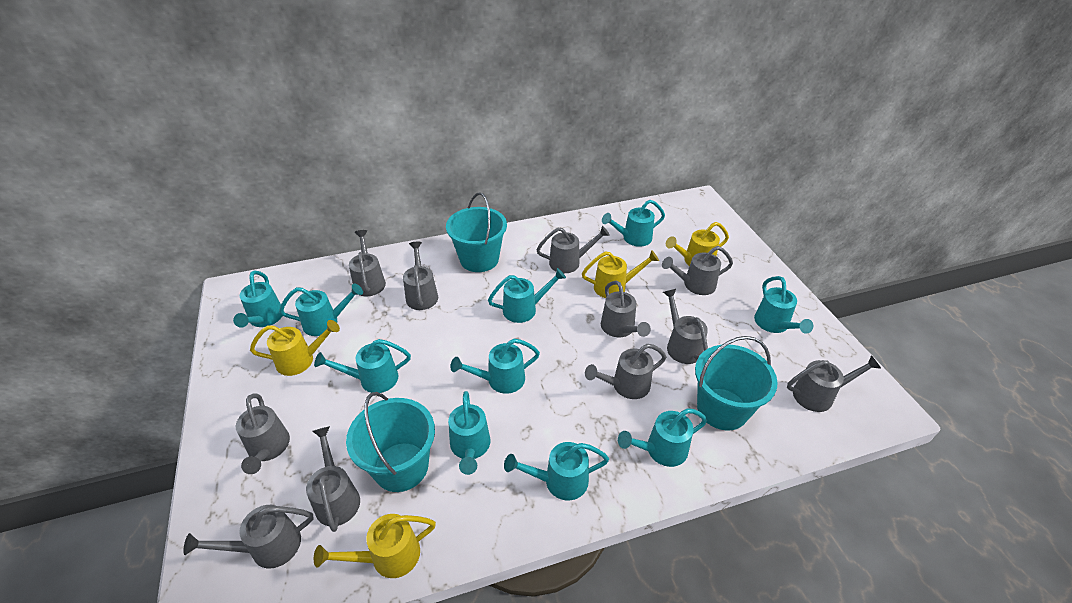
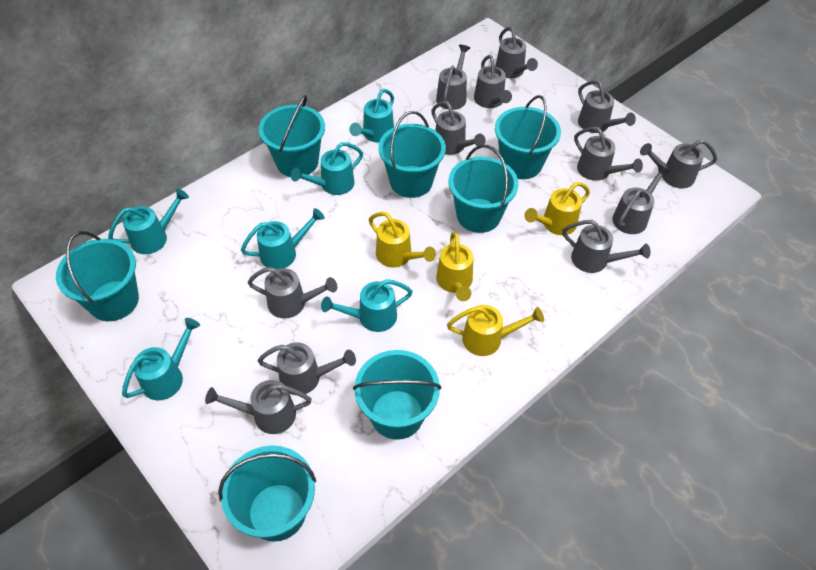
grey watering can: [183,505,314,568] [236,394,290,474] [306,426,360,532] [349,230,386,296] [403,242,438,310] [536,226,610,273] [585,344,666,399] [601,281,651,337] [662,246,733,295] [663,289,708,364] [787,355,881,412] = 11 -> [205,380,312,434] [247,267,337,319] [258,342,356,395] [431,101,485,155] [436,45,470,110] [474,55,512,108] [495,27,538,78] [562,220,650,273] [574,127,643,181] [578,80,636,133] [612,165,670,234] [640,140,717,189] = 12
turquoise bucket: [346,392,435,492] [446,192,507,272] [695,336,778,430] = 3 -> [56,231,139,321] [218,445,316,542] [259,95,325,177] [353,350,441,440] [378,111,446,198] [449,145,518,233] [495,95,561,179] = 7
turquoise watering can: [233,271,282,328] [279,283,363,336] [314,339,411,393] [448,391,491,475] [450,339,540,394] [488,268,566,323] [504,442,609,501] [602,200,665,247] [618,408,707,467] [754,276,813,334] = 10 -> [108,189,189,254] [122,318,200,400] [241,208,325,269] [291,142,363,195] [321,279,413,332] [349,89,394,143] = 6

